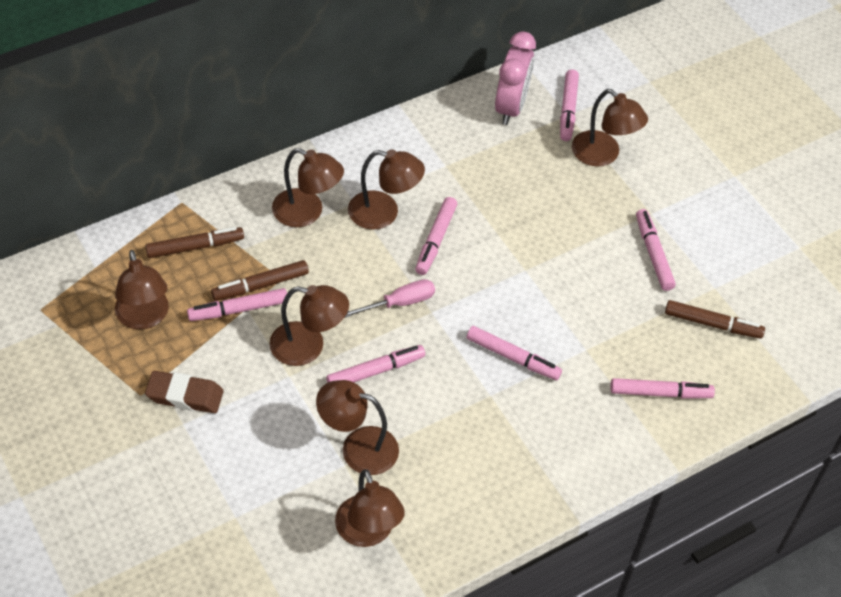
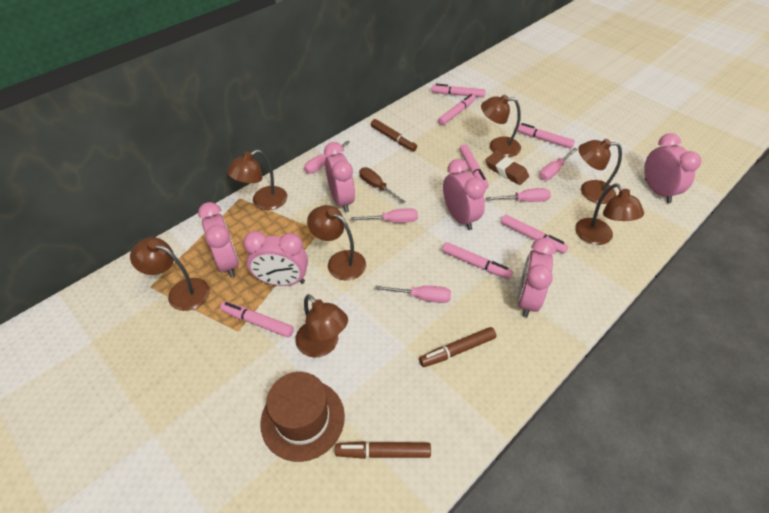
brown hat: none = 0 -> [261,372,345,462] = 1
brown screwdriver: none = 0 -> [359,167,406,204] = 1
pink clock: [495,31,536,125] = 1 -> [198,202,239,278] [243,231,308,286] [324,142,355,213] [443,159,486,230] [517,238,556,317] [644,133,701,203] = 6
pink screwdriver: [344,279,435,318] = 1 -> [304,141,350,173] [351,208,418,223] [375,286,451,303] [486,188,551,202] [540,148,578,180] = 5

